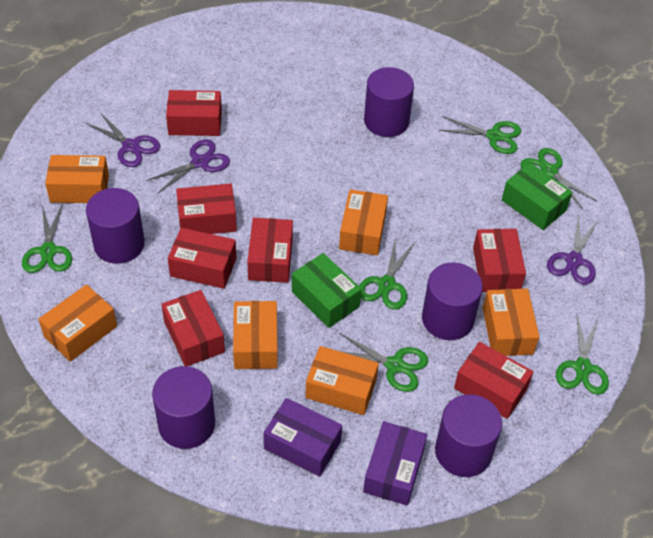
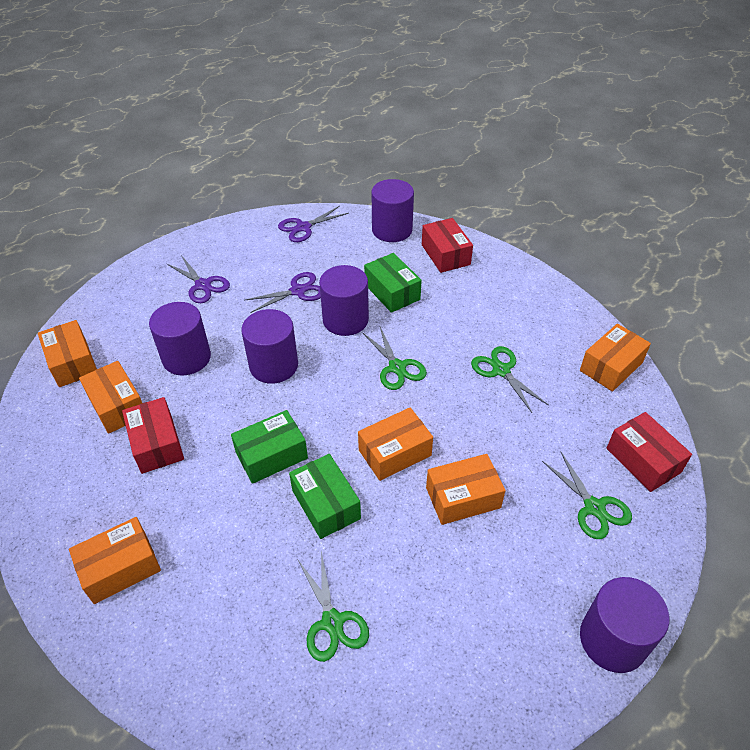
green box: [292,253,361,328] [502,163,572,230] = 2 -> [231,410,308,484] [289,454,361,539] [364,253,422,313] = 3
green scissors: [22,203,72,273] [339,333,428,392] [359,238,416,310] [439,116,521,154] [520,148,597,209] [556,315,609,395] = 6 -> [298,551,369,662] [362,327,427,390] [471,346,548,413] [542,451,632,539] = 4
purple box: [264,398,342,477] [363,421,427,506] = 2 -> none = 0
red box: [162,290,225,366] [166,90,222,136] [168,228,236,289] [176,183,237,234] [247,218,293,283] [454,342,533,419] [473,229,526,292] = 7 -> [122,397,184,474] [422,218,473,273] [606,412,692,492] = 3

